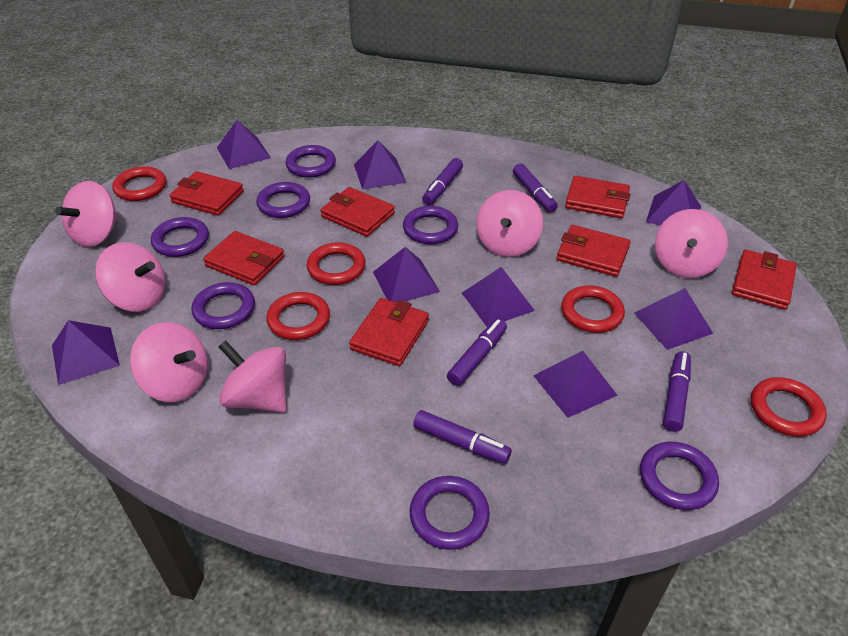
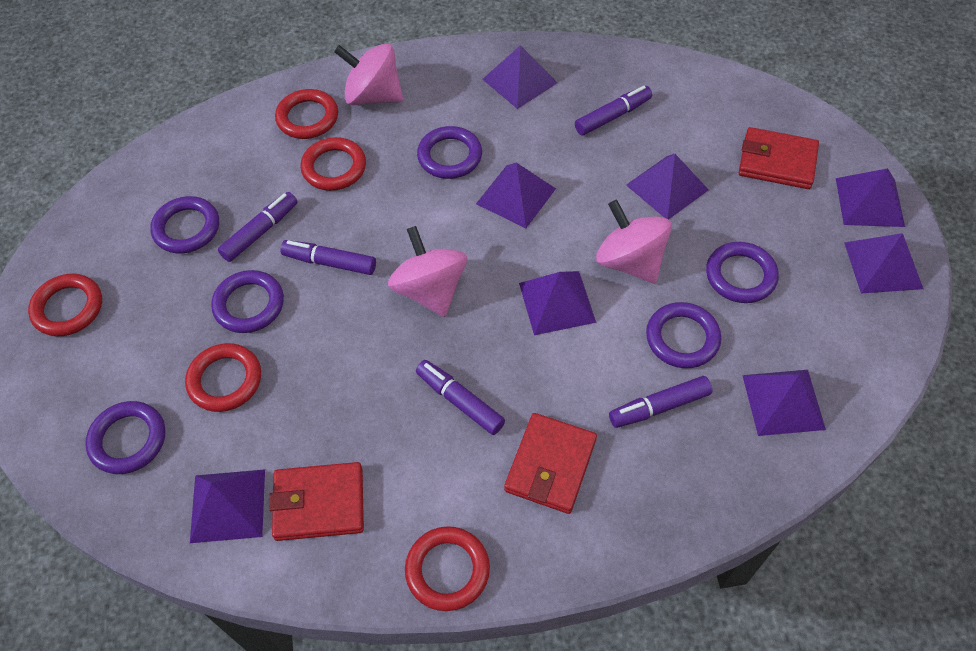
pink spinning top: [55,181,118,247] [95,242,166,312] [130,322,208,402] [218,340,287,413] [476,190,543,257] [655,209,728,278] = 6 -> [334,43,403,105] [388,226,467,317] [596,200,672,284] = 3
purple ring: [151,217,209,257] [191,282,255,329] [256,182,310,218] [286,145,336,178] [403,206,458,244] [410,476,490,550] [640,442,719,510] = 7 -> [85,401,165,474] [150,196,219,253] [211,270,284,333] [417,126,482,179] [646,302,721,368] [706,242,779,303] = 6
red wallet: [169,171,244,216] [203,231,285,285] [320,187,395,237] [349,298,429,366] [557,225,631,277] [565,176,630,218] [732,249,797,310] = 7 -> [269,462,364,541] [504,413,597,514] [739,127,819,189] = 3

